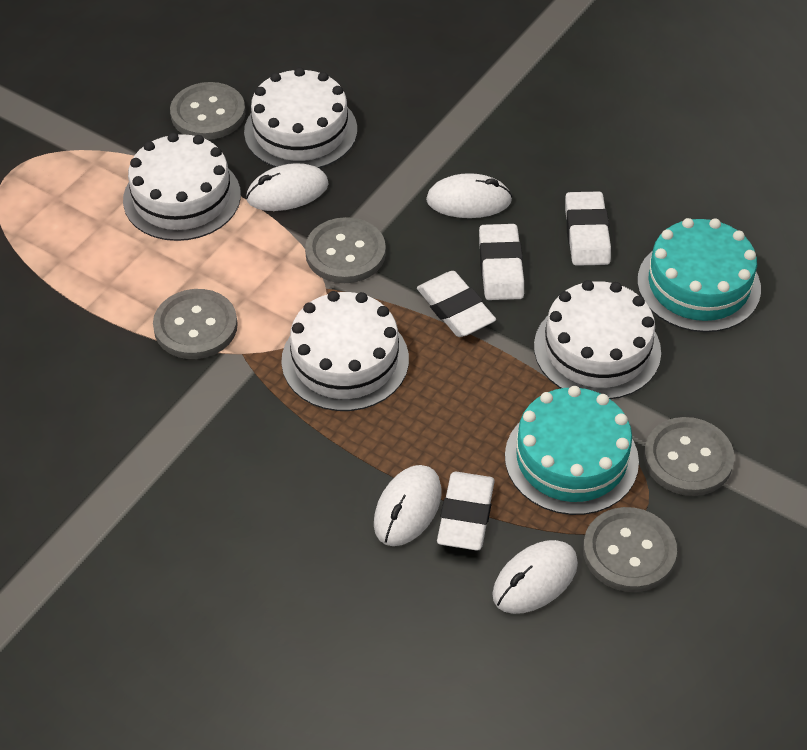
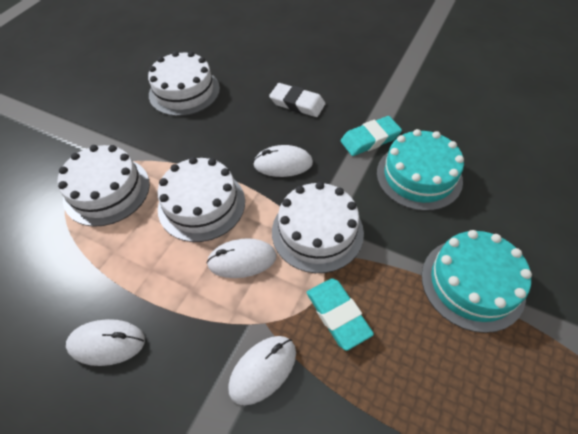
grey button: [153,289,238,359] [170,82,245,140] [305,217,386,283] [583,507,677,592] [644,417,734,496] = 5 -> none = 0
turquoise eraser: none = 0 -> [306,278,374,351] [340,116,402,156] = 2
white eraser: [417,271,496,337] [437,472,495,551] [479,224,524,300] [565,191,611,266] = 4 -> [269,83,326,117] = 1

